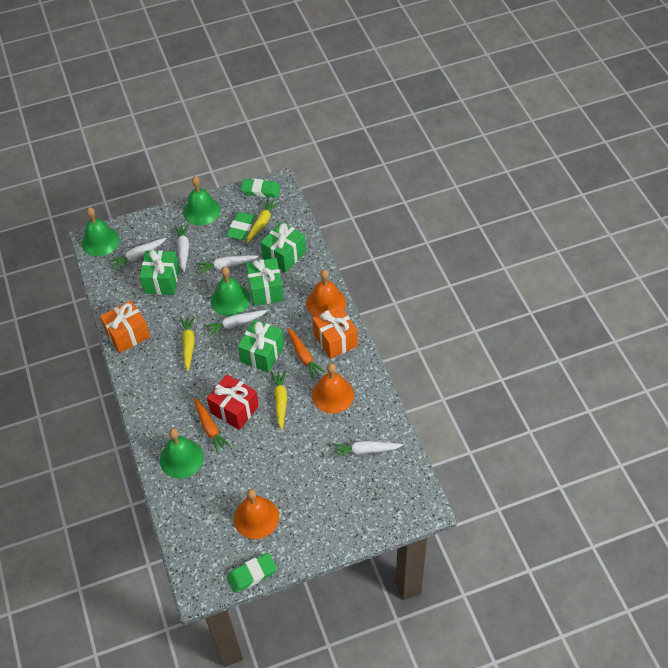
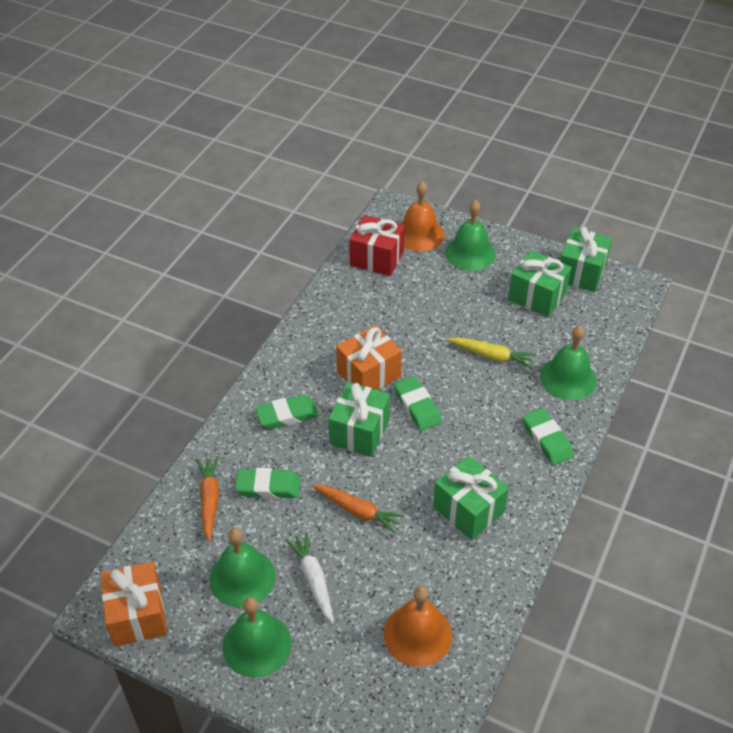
green eraser: [226,212,255,240] [227,553,277,593] [241,179,281,198] = 3 -> [235,468,301,499] [255,395,319,429] [394,376,442,431] [522,408,574,466] = 4
orange bell: [234,489,279,539] [306,270,346,317] [312,363,354,413] = 3 -> [384,586,452,667] [401,181,444,251] = 2
white carrot: [109,238,167,271] [175,224,189,272] [196,255,259,274] [204,310,268,337] [332,441,403,458] = 5 -> [285,532,334,623] = 1
yellow carrot: [180,316,195,371] [247,198,280,243] [271,371,287,430] = 3 -> [447,337,536,369] = 1

